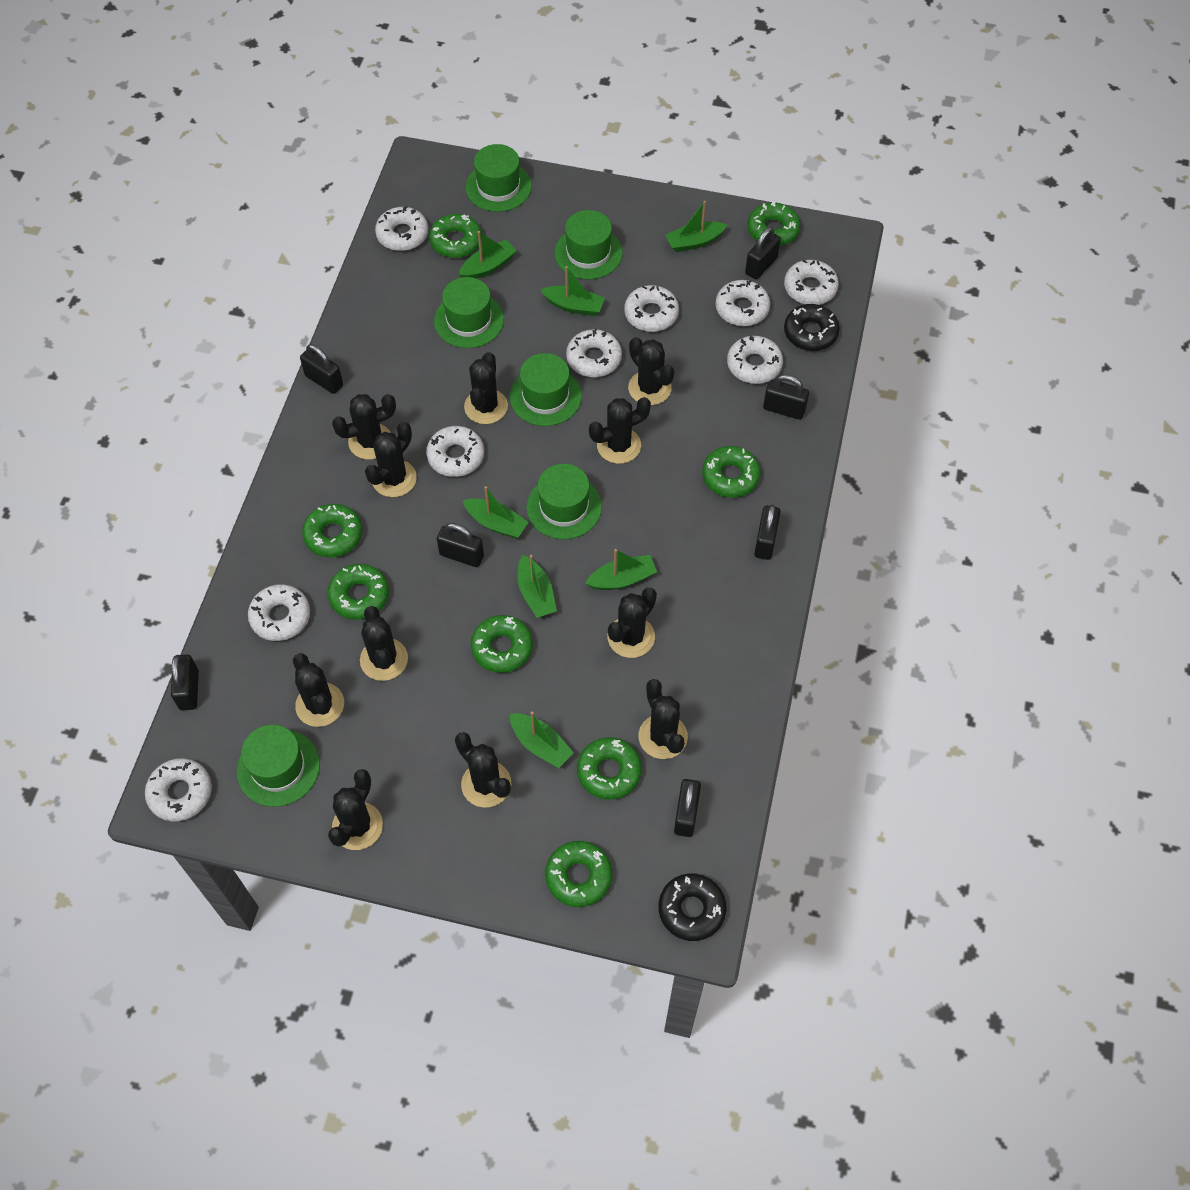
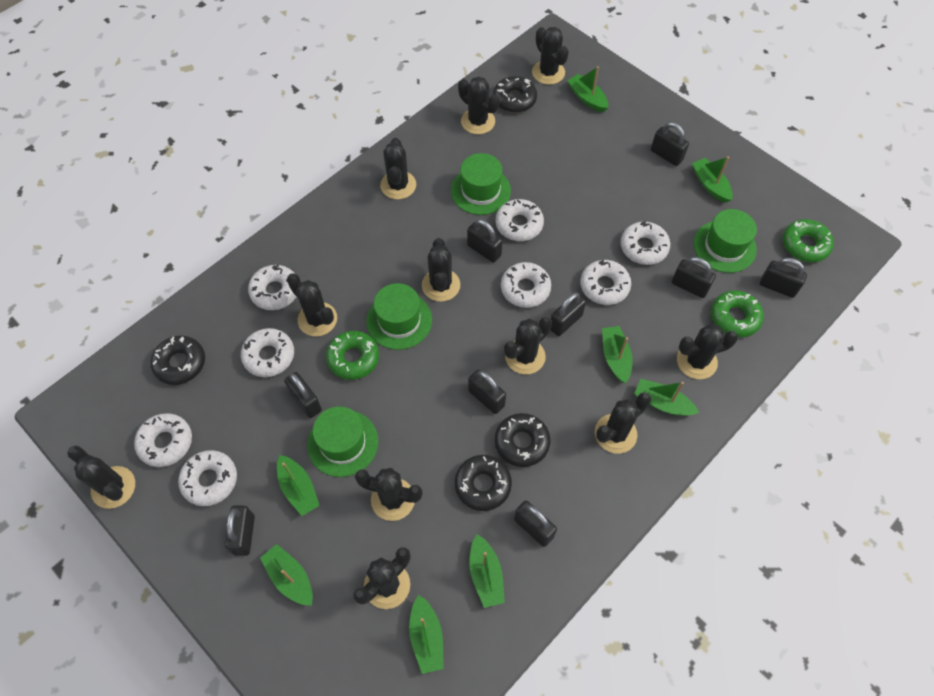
black donut: [658,873,726,941] [784,304,840,351] = 2 -> [150,336,205,385] [455,455,512,511] [493,76,537,113] [495,413,551,467] = 4
black padlock: [171,655,199,710] [300,344,343,394] [437,523,484,567] [674,779,701,837] [745,227,781,279] [754,505,780,560] [763,374,809,420] = 7 -> [225,506,255,556] [284,372,322,418] [467,219,502,263] [468,370,506,414] [514,500,557,547] [551,292,586,336] [651,122,689,166] [672,257,716,298] [760,258,807,298] = 9
green boat: [459,231,517,279] [463,486,529,539] [510,711,574,768] [517,555,557,618] [541,266,605,316] [585,549,657,590] [665,201,727,252] = 7 -> [260,544,313,606] [277,455,320,516] [409,595,444,674] [469,534,505,608] [567,66,608,112] [602,326,632,383] [634,379,699,416] [692,156,733,203] = 8
green donut: [302,504,362,557] [327,564,389,620] [429,214,482,258] [471,615,533,673] [545,841,612,907] [577,737,642,800] [702,446,761,498] [747,202,801,246] = 8 -> [326,331,379,380] [711,290,764,337] [783,219,834,262] = 3
green hat: [237,725,320,807] [434,277,504,348] [465,144,532,212] [510,353,582,426] [527,464,602,539] [555,210,622,279] = 6 -> [307,406,378,477] [366,283,432,350] [451,153,511,215] [693,209,757,273] = 4
white donut: [145,758,212,821] [248,584,310,641] [375,206,428,251] [426,426,484,477] [566,329,622,377] [624,285,679,332] [716,280,770,326] [727,336,783,384] [784,260,839,305] = 9 -> [134,413,192,467] [178,450,237,506] [241,328,294,377] [248,265,297,310] [495,199,544,241] [501,262,551,308] [580,260,631,305] [621,221,670,265] = 8

